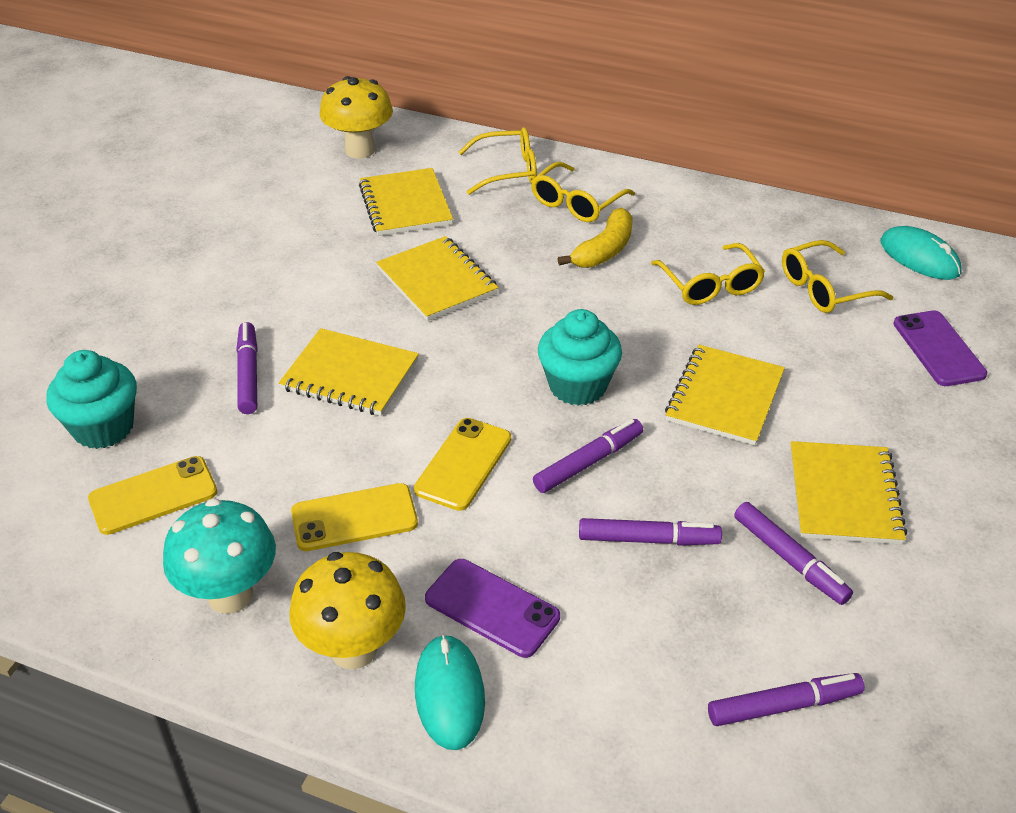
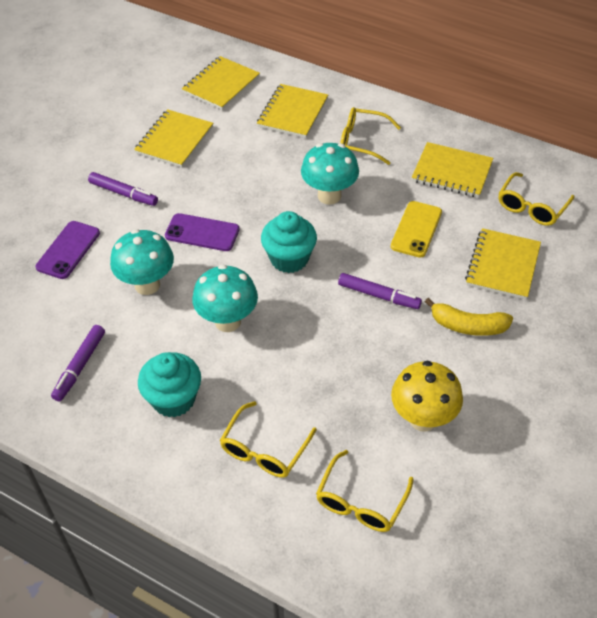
purple marker: [236,322,258,414] [533,419,643,493] [579,518,722,545] [708,673,865,726] [734,502,853,605] = 5 -> [51,325,105,402] [88,172,158,206] [338,273,422,309] = 3
turquoise mouse: [415,634,485,750] [881,226,962,280] = 2 -> none = 0
turquoise mushroom: [163,498,276,614] = 1 -> [110,229,174,295] [192,264,258,332] [301,143,359,205] = 3
yellow mushroom: [290,552,406,670] [320,76,393,159] = 2 -> [391,361,463,432] = 1
yellow phone: [88,456,217,535] [291,483,418,551] [414,418,511,511] = 3 -> [391,201,442,258] = 1

